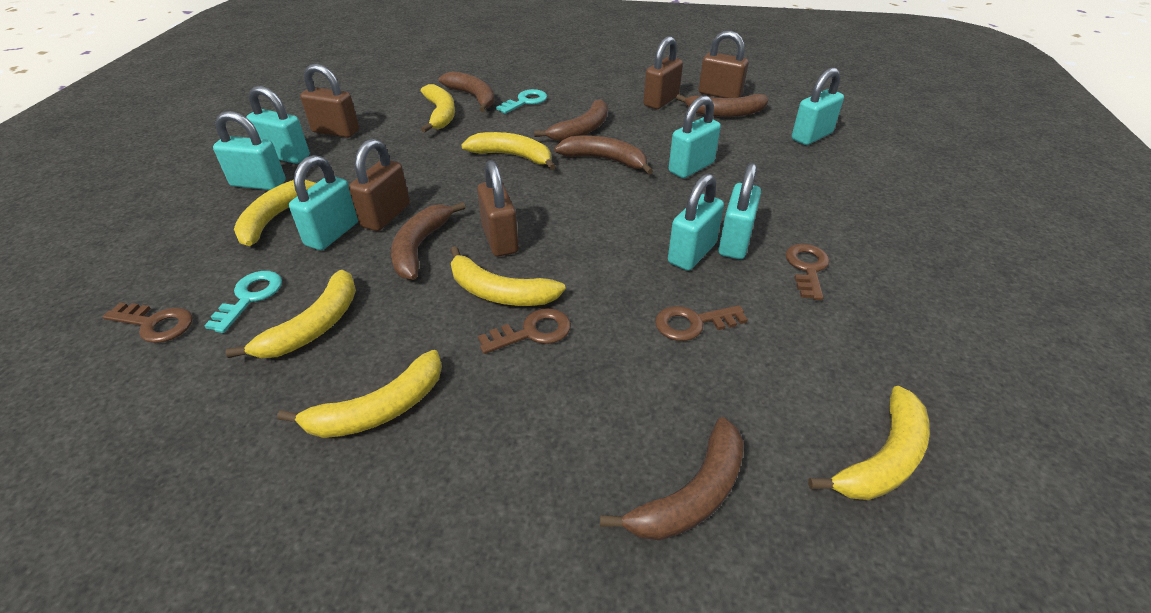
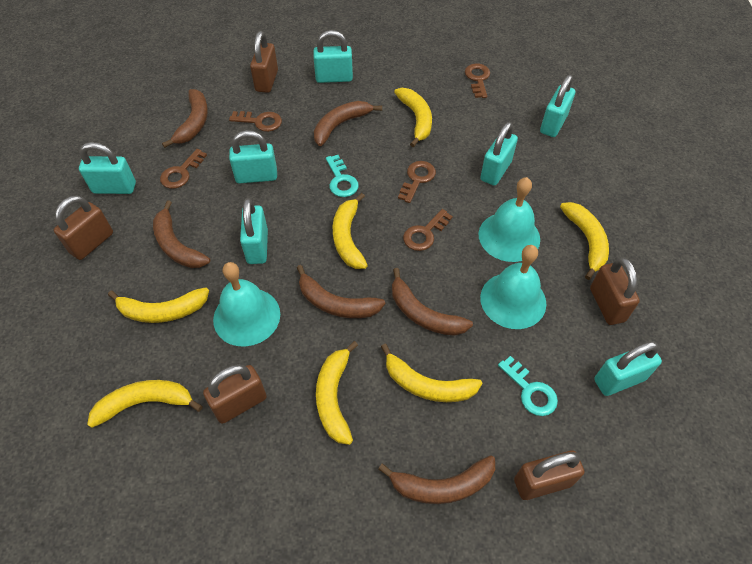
brown key: [102,303,193,343] [478,308,571,354] [655,305,748,341] [785,244,830,300] = 4 -> [160,149,207,189] [229,111,282,132] [398,161,436,203] [403,209,453,251] [465,63,490,98] = 5
turquoise bell: none = 0 -> [213,262,280,347] [479,177,540,262] [480,245,546,329] = 3

